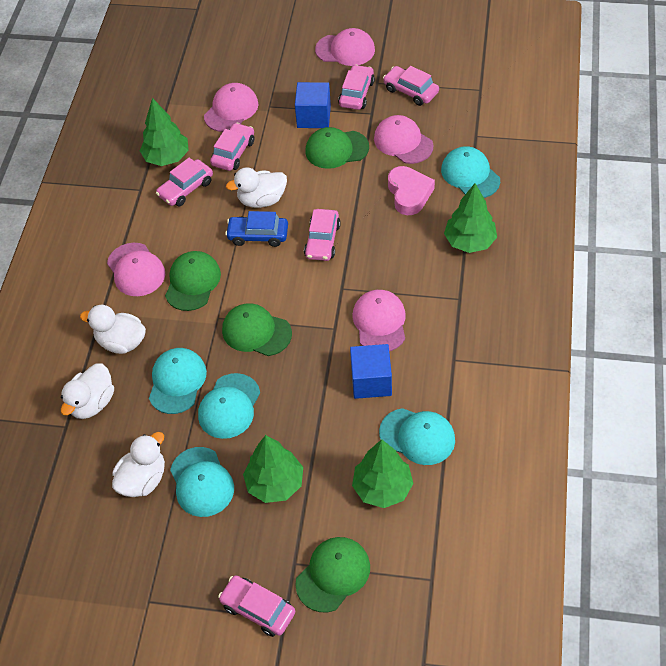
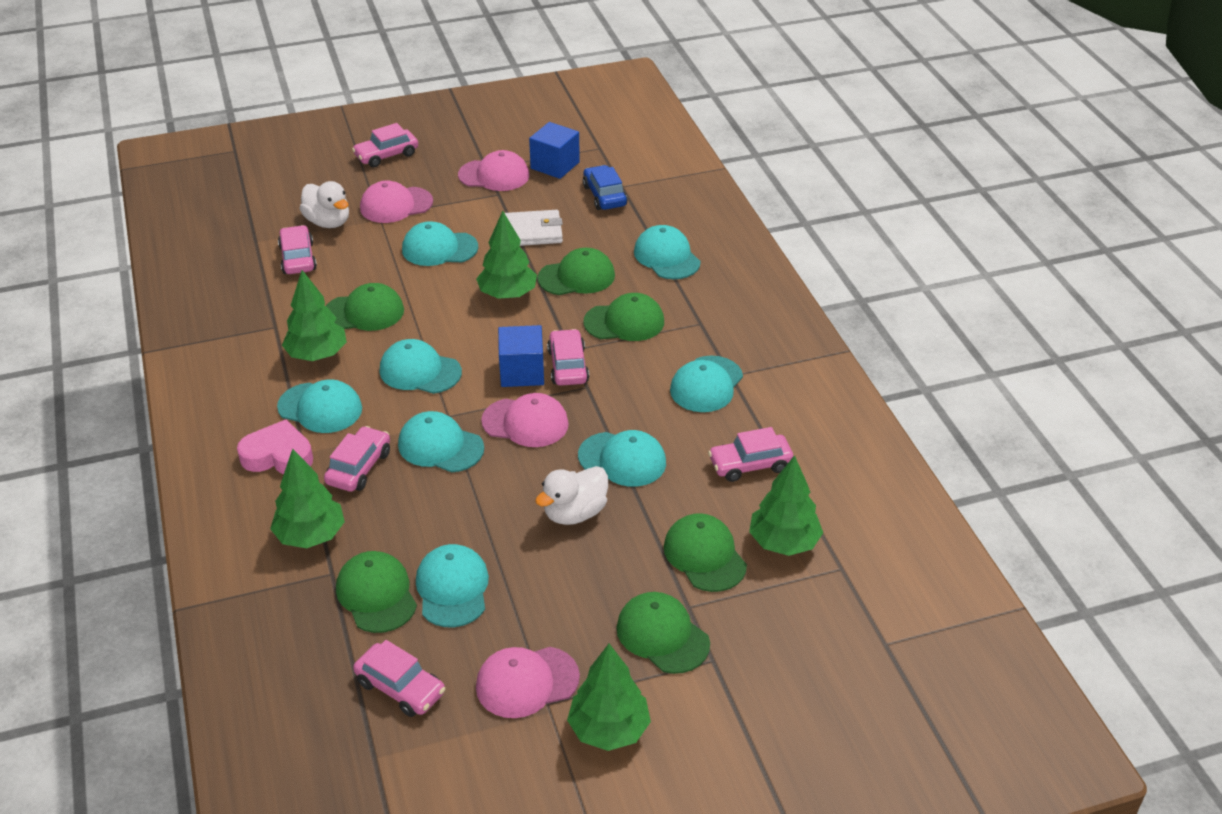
green cap: [165,251,221,311] [222,303,292,356] [295,537,370,612] [306,127,369,169] = 4 -> [326,283,404,331] [336,551,417,633] [537,248,615,295] [583,293,664,341] [616,592,710,674] [664,513,747,592] = 6
green tree: [140,98,189,166] [243,435,303,503] [352,439,414,508] [444,183,497,253] = 4 -> [270,449,345,548] [282,270,347,361] [476,211,537,299] [567,644,651,751] [749,455,823,556] = 5
pink cap: [107,243,165,296] [204,83,258,132] [315,28,375,66] [352,290,406,352] [374,115,433,164] = 5 -> [360,181,433,223] [458,150,529,191] [476,647,580,718] [481,393,569,447] = 4
turquoise cap: [149,348,207,414] [170,447,234,517] [198,373,260,439] [379,408,455,465] [441,146,500,198] = 5 -> [277,379,362,433] [379,339,462,394] [398,411,484,472] [402,221,478,266] [416,544,489,627] [578,430,666,487] [634,225,701,279] [670,356,743,412] = 8
white duck: [61,363,114,419] [80,305,146,354] [112,432,165,497] [226,167,287,208] = 4 -> [299,181,349,228] [535,466,608,525] = 2
white wallet: none = 0 -> [505,210,563,246] = 1

